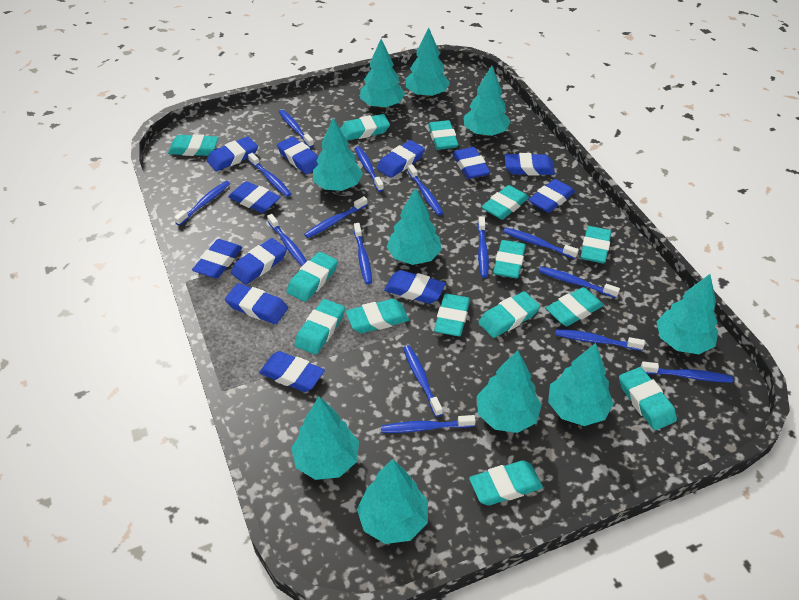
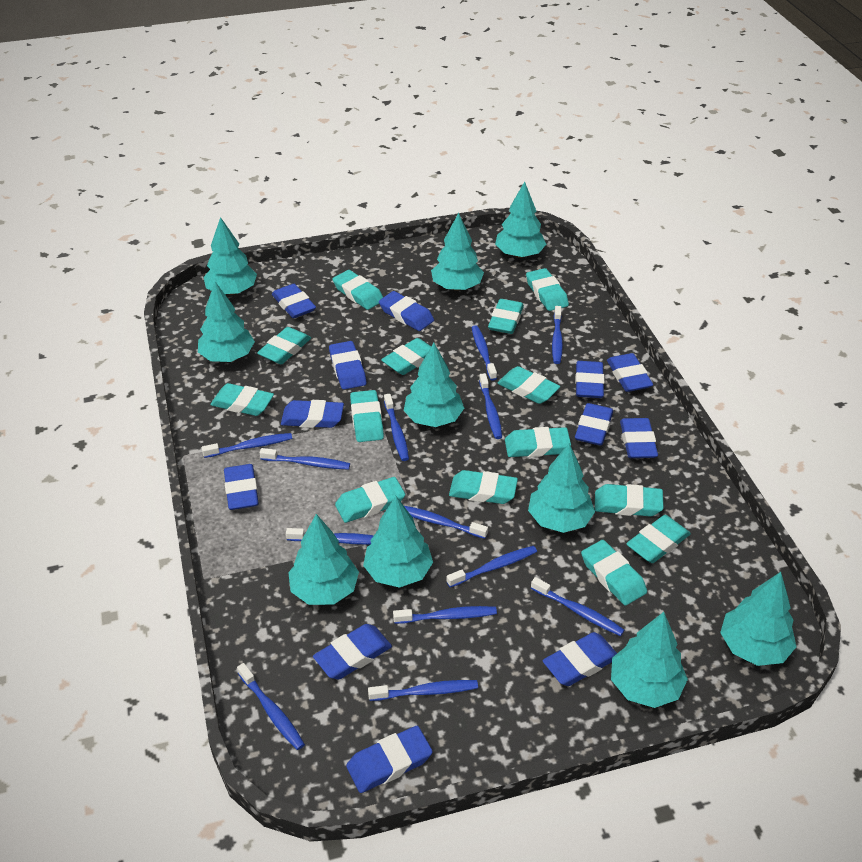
blue toothbrush: [174,181,230,226] [248,153,291,197] [267,214,307,266] [279,110,314,148] [304,196,368,238] [354,223,372,284] [355,146,384,192] [381,415,476,433] [403,345,443,417] [407,164,443,215] [478,216,489,278] [503,228,579,259] [539,267,620,298] [555,329,645,351] [641,361,733,383] = 15 -> [202,433,292,458] [237,663,305,750] [259,448,350,469] [286,528,374,545] [368,680,478,701] [384,394,409,461] [393,606,497,624] [404,506,488,539] [447,546,537,587] [471,325,497,381] [479,373,502,439] [531,577,624,636] [552,306,563,364] = 13

